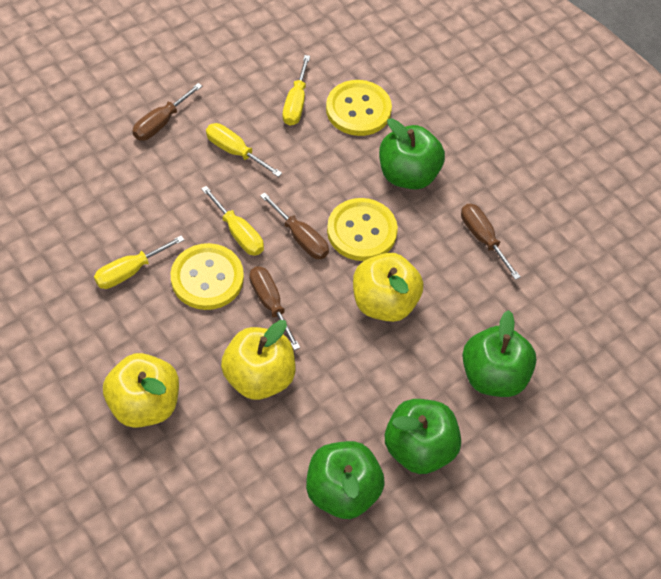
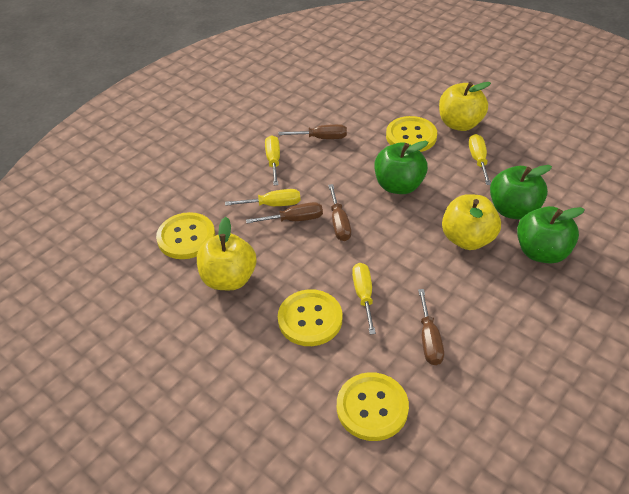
green apple: [306,441,385,519] [379,118,445,190] [385,399,461,474] [462,310,536,397] = 4 -> [374,141,428,194] [490,165,552,220] [517,206,585,264] = 3
yellow button: [171,243,244,310] [326,80,392,136] [327,198,398,261] = 3 -> [156,212,215,259] [278,289,342,346] [337,372,409,441] [386,116,437,152] = 4

